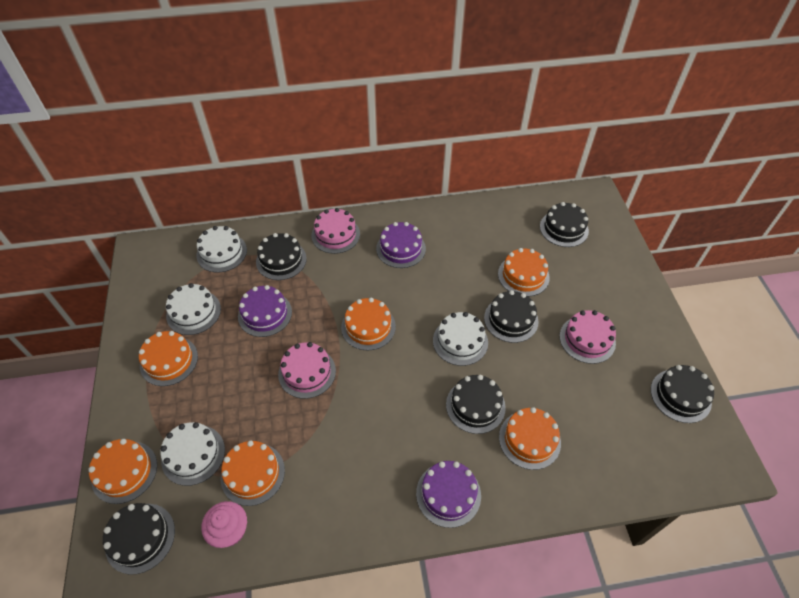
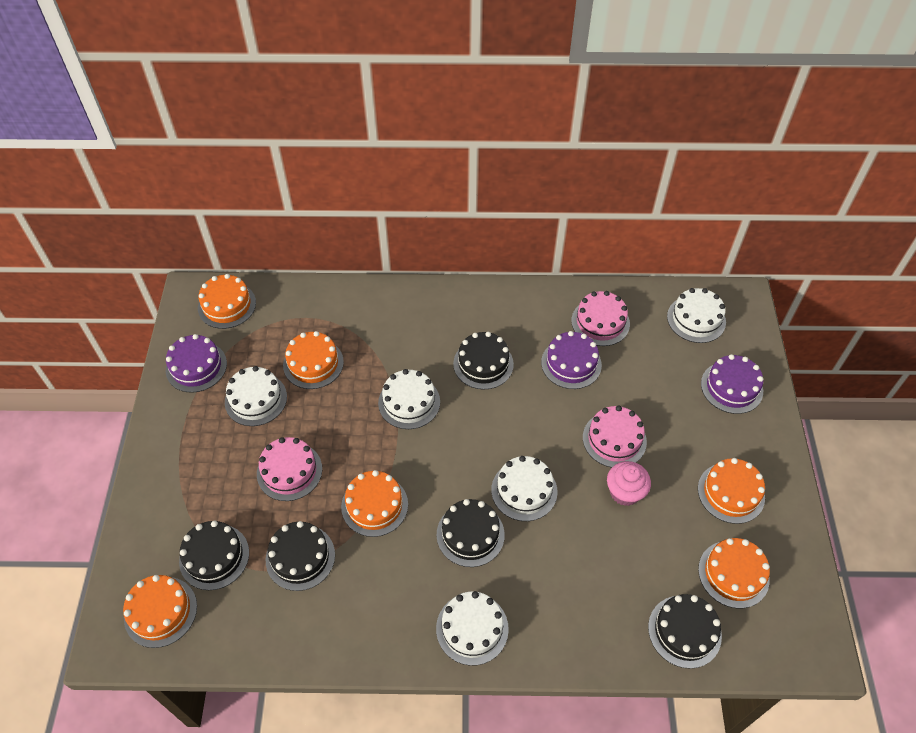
black cake: [103,503,175,575] [256,233,307,280] [446,375,506,434] [484,290,539,343] [540,202,589,247] [651,365,714,423] = 6 -> [179,521,249,590] [266,521,335,591] [437,499,505,567] [453,332,514,390] [648,594,722,669] = 5
white cake: [161,422,225,486] [166,283,221,335] [196,226,247,272] [433,312,488,366] = 4 -> [225,366,287,426] [378,369,440,429] [436,591,509,666] [491,456,557,521] [667,288,726,343] = 5

